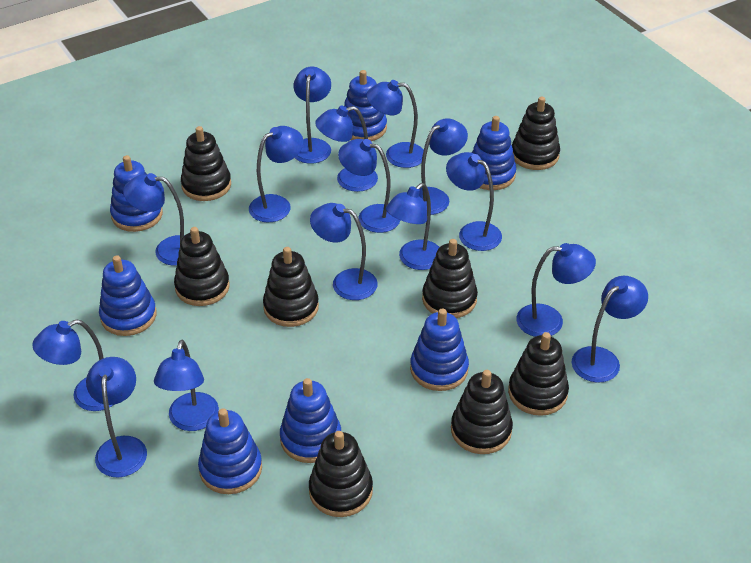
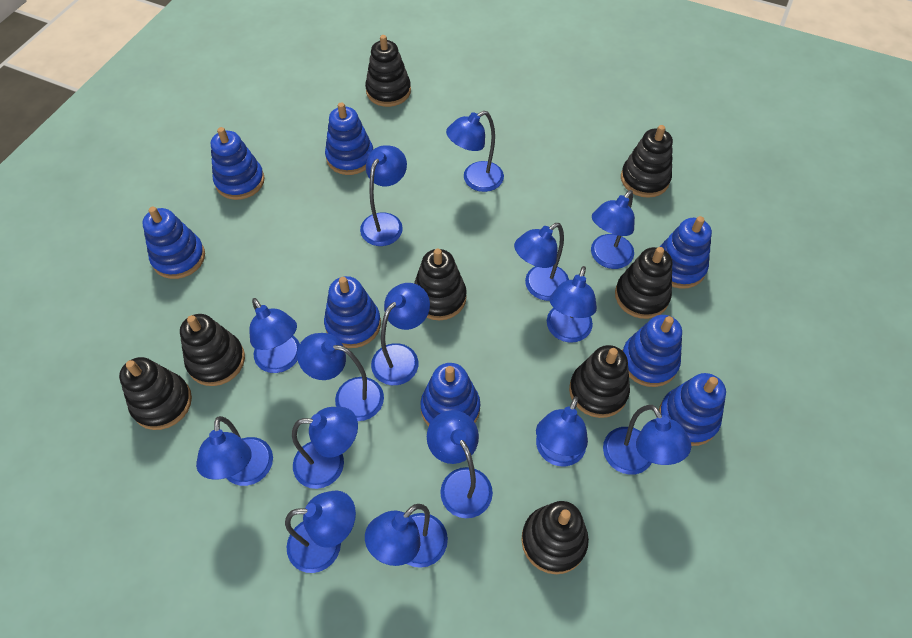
blue stacking toy: [99,255,156,336] [110,155,163,232] [198,408,262,494] [280,378,341,463] [344,70,387,141] [410,308,469,391] [472,116,516,190] = 7 -> [142,207,205,279] [211,127,265,200] [324,276,381,348] [325,102,373,175] [421,363,480,427] [622,315,682,387] [659,216,712,289] [659,373,726,446] = 8

